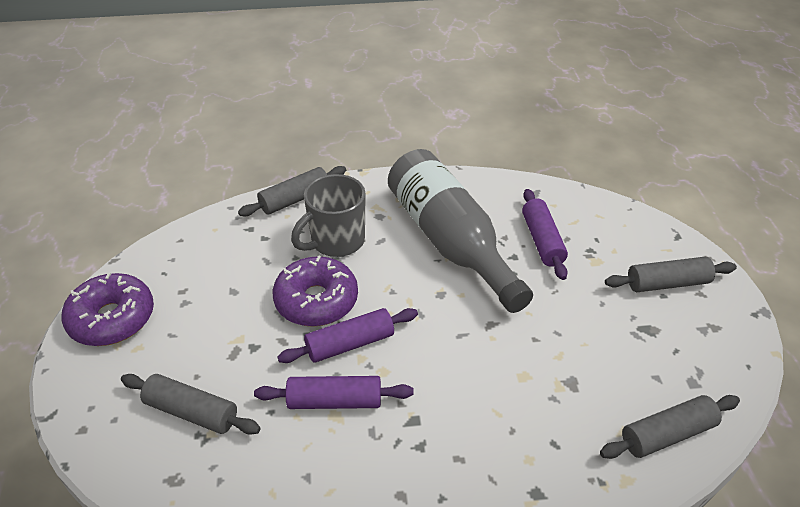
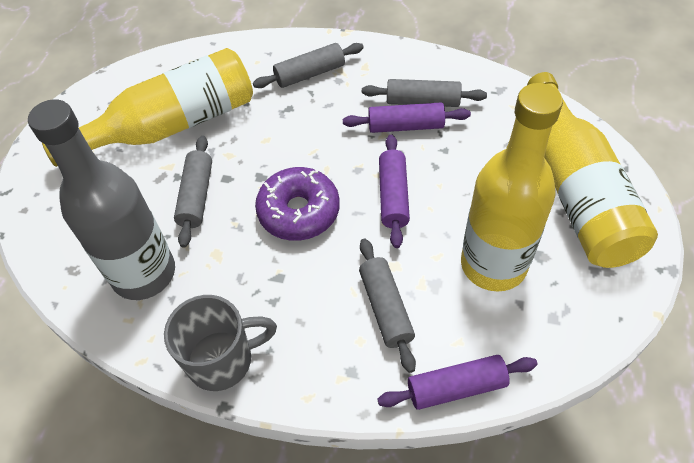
purple donut: [62,273,154,346] [273,255,358,327] = 2 -> [255,167,340,241] = 1
yellow bottle: none = 0 -> [42,48,253,167] [461,83,563,292] [527,72,658,268] = 3

